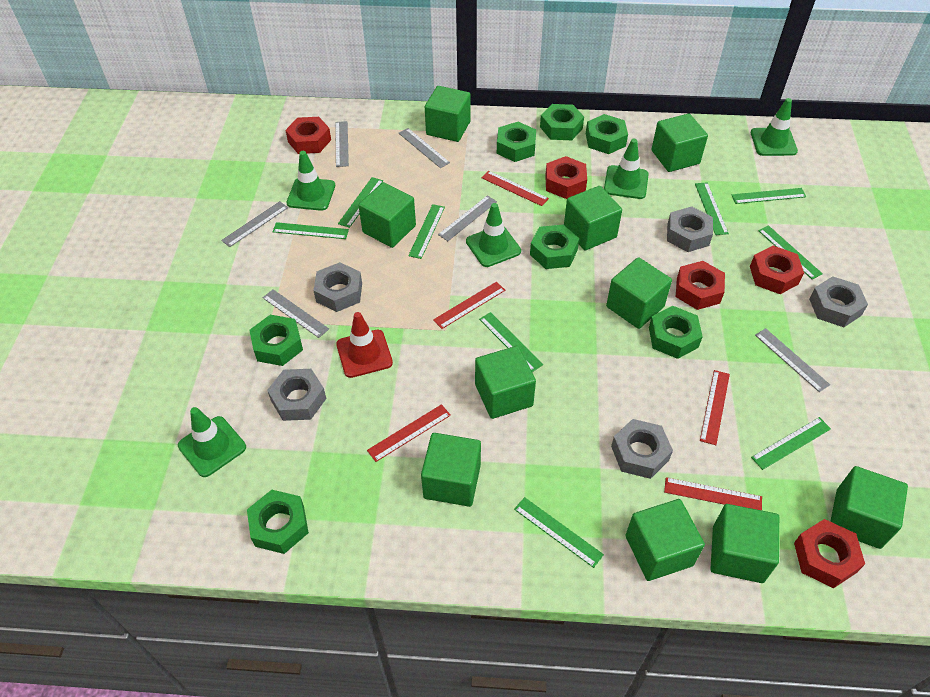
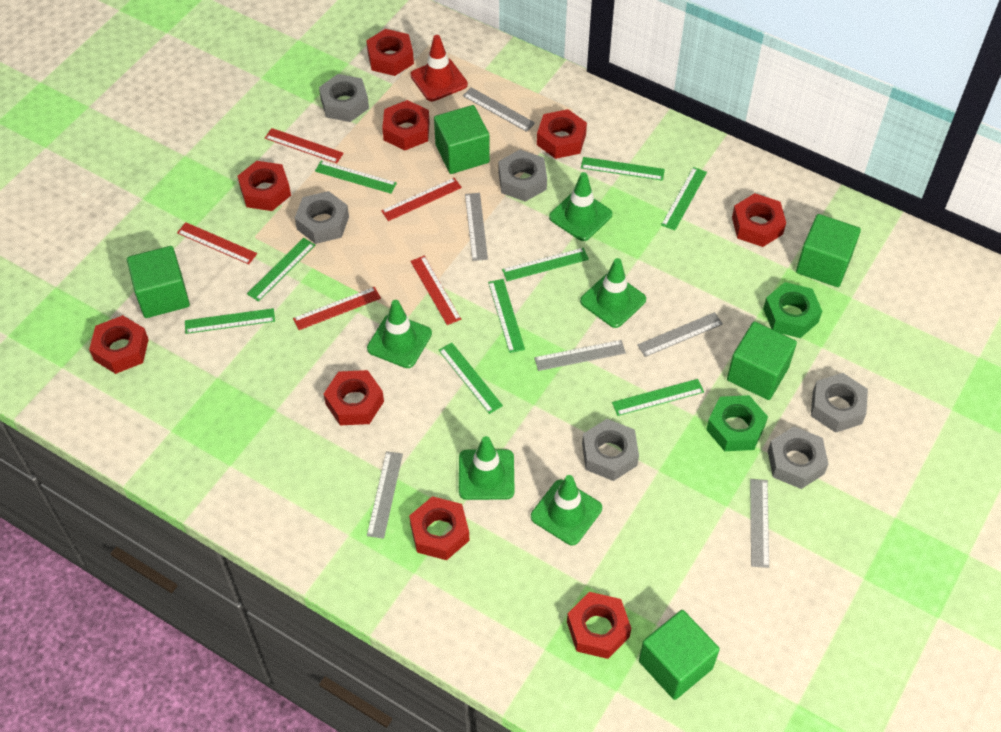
green cube: [358,182,416,248] [421,433,481,507] [425,86,471,142] [475,346,536,419] [564,186,622,250] [606,257,672,329] [625,499,705,581] [651,113,708,172] [711,504,779,583] [830,466,908,549] = 10 -> [127,246,190,318] [434,105,490,174] [639,610,720,700] [727,322,797,400] [796,214,861,287] = 5
green nut: [247,490,309,554] [249,315,303,366] [497,122,536,162] [530,225,579,269] [540,104,584,140] [586,114,628,154] [649,306,703,359] = 7 -> [706,395,768,451] [763,282,822,338] = 2
grey nut: [267,369,326,421] [314,262,362,312] [611,419,673,479] [667,206,713,252] [809,276,868,327] = 5 -> [295,191,349,244] [319,74,369,122] [499,150,547,202] [582,419,639,481] [768,426,828,489] [811,373,868,433] = 6
red nut: [285,117,331,154] [545,156,587,199] [676,261,725,310] [750,246,804,294] [794,519,865,588] = 5 -> [89,315,149,374] [238,161,291,211] [324,370,384,425] [366,29,414,76] [382,100,430,150] [409,496,469,560] [537,109,587,159] [567,592,631,659] [732,193,786,247] = 9

